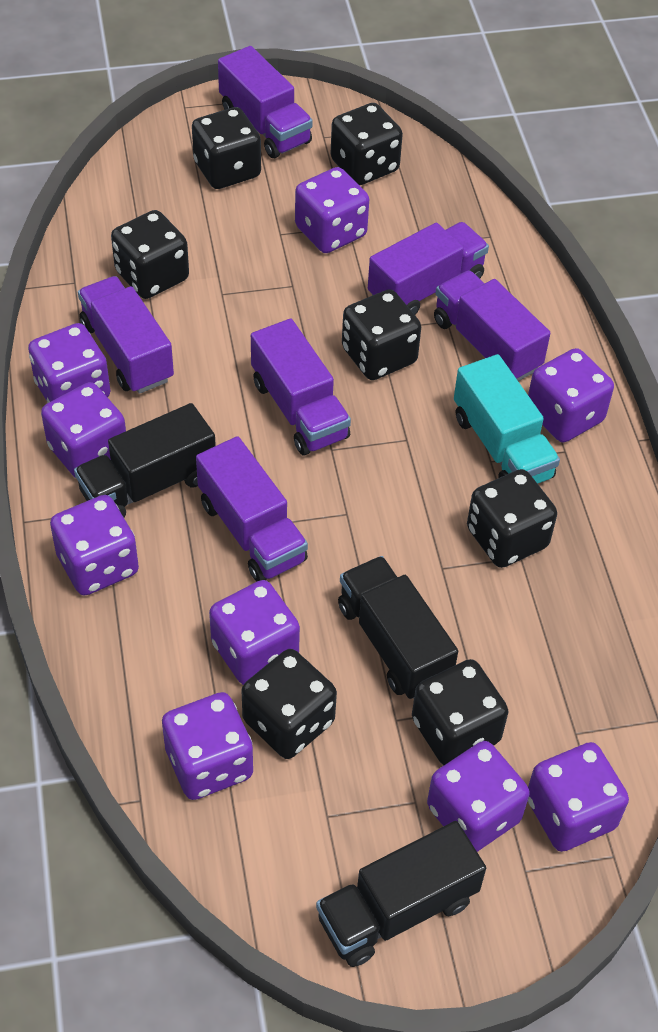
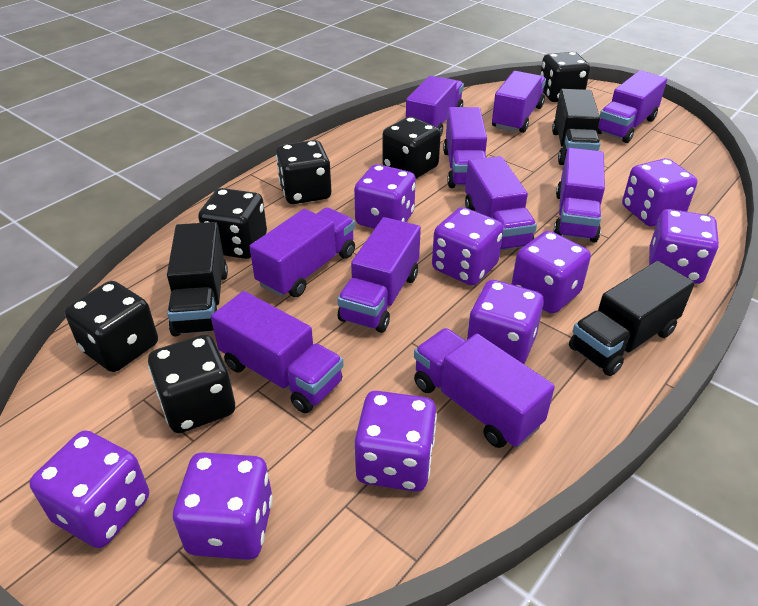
black dice: [111,210,189,299] [192,107,261,189] [241,649,337,759] [331,103,403,185] [342,289,421,380] [412,659,509,766] [467,469,557,568] = 7 -> [65,281,158,372] [148,334,235,433] [198,188,267,259] [276,140,331,204] [382,117,441,179] [540,52,590,102] = 6
purple truck: [78,276,174,394] [196,436,308,582] [218,46,313,158] [251,319,351,455] [368,222,489,315] [434,270,551,381] = 6 -> [211,291,344,413] [250,207,355,297] [337,217,421,333] [406,76,464,135] [414,328,555,448] [443,107,487,188] [465,156,537,250] [492,71,546,133] [553,148,605,242] [597,70,667,143] = 10
turquoise truck: [454,354,560,484] = 1 -> none = 0

